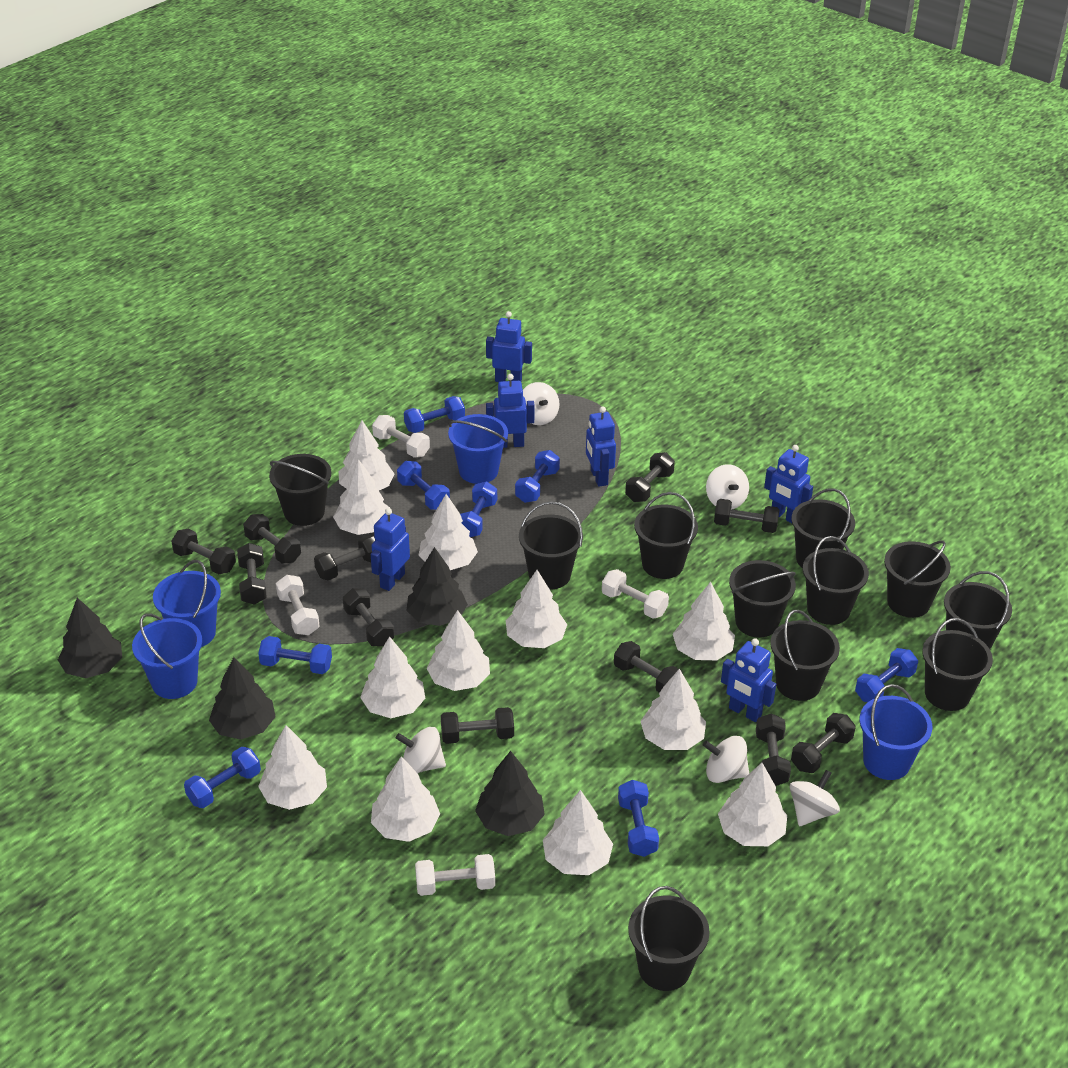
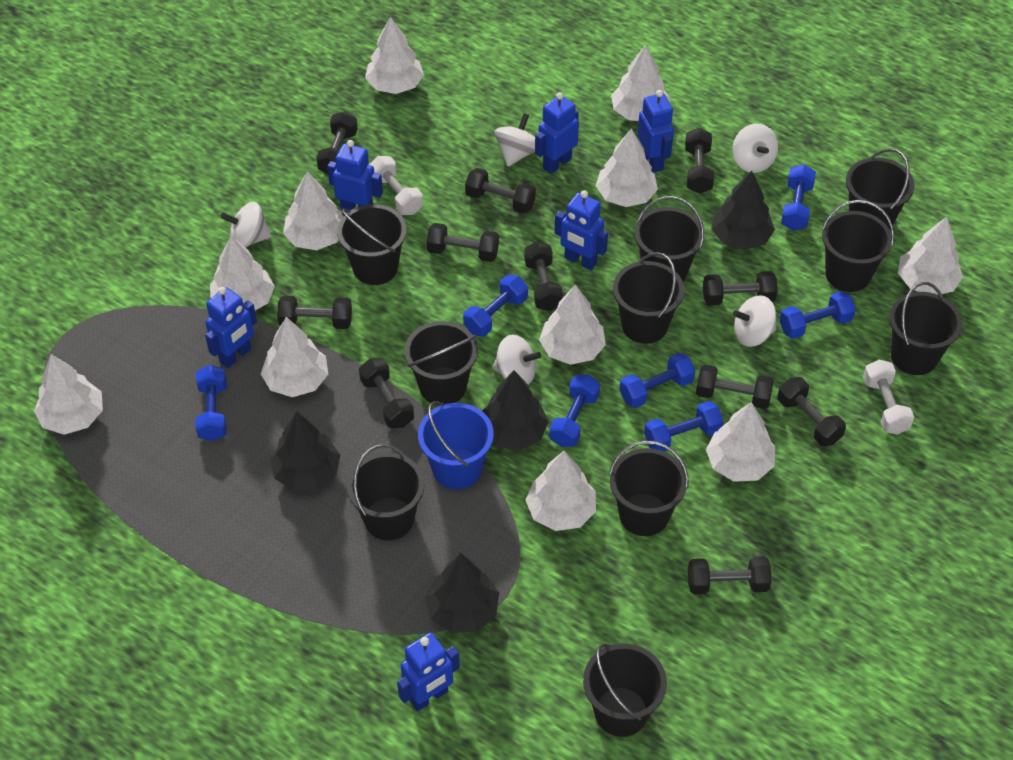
black bucket: [269,454,331,526] [519,501,583,590] [628,886,710,991] [634,492,698,579] [729,560,796,638] [770,610,840,701] [791,488,855,568] [803,536,869,625] [884,541,951,618] [922,618,993,711] [944,571,1012,649] = 11 -> [337,204,407,285] [347,444,425,540] [405,321,478,404] [583,643,667,737] [609,441,689,536] [613,252,684,344] [634,196,704,281] [822,200,894,292] [846,148,915,230] [889,282,962,375] = 10
blue bucket: [132,613,202,699] [153,560,221,647] [448,414,508,484] [860,684,932,780] = 4 -> [418,401,494,489] = 1
blue dumbbell: [184,747,261,808] [258,636,332,674] [397,461,450,510] [404,396,465,433] [460,481,497,537] [515,450,560,503] [618,780,659,857] [855,648,918,702] = 8 -> [195,365,227,441] [463,275,528,337] [549,374,600,447] [619,353,695,408] [644,401,723,451] [779,291,856,339] [781,164,816,231] = 7
white dumbbell: [276,575,320,635] [372,415,430,457] [415,854,495,896] [602,569,669,619] = 4 -> [369,156,423,215] [863,360,914,435] = 2
white tree: [258,725,327,810] [333,459,390,535] [339,421,394,490] [360,636,425,718] [371,756,440,842] [419,494,478,570] [427,610,490,691] [506,570,567,648] [543,790,613,875] [640,669,706,750] [673,582,735,660] [718,763,787,846] = 12 -> [34,354,103,435] [210,236,275,310] [261,317,328,397] [283,171,343,250] [365,17,424,94] [526,451,596,531] [539,284,606,365] [596,128,658,207] [611,44,671,121] [706,402,775,482] [898,217,963,295] = 11

